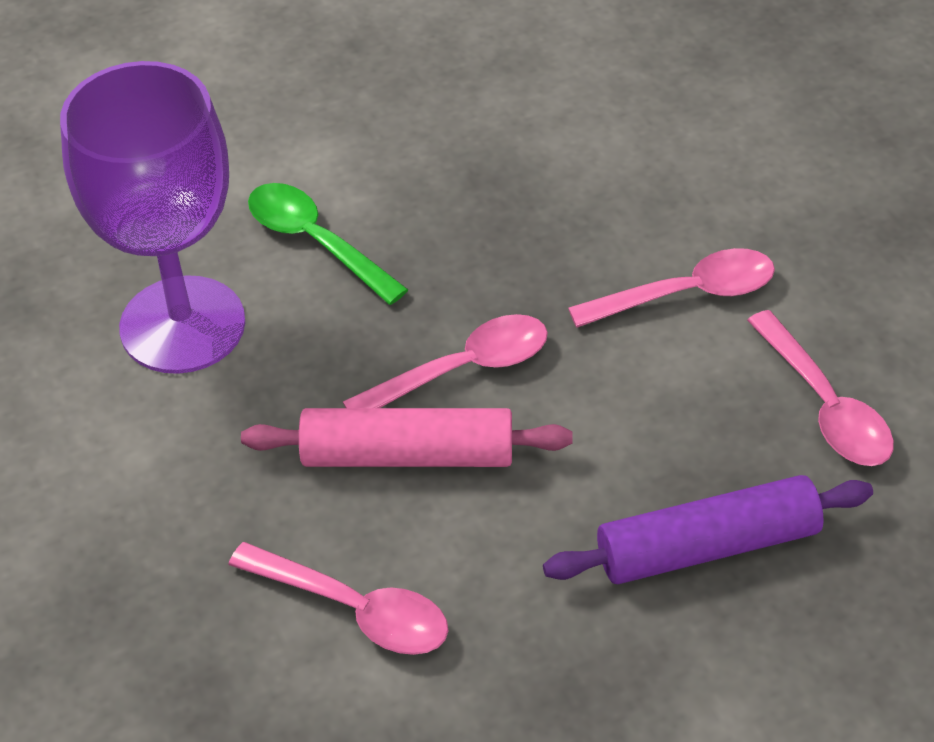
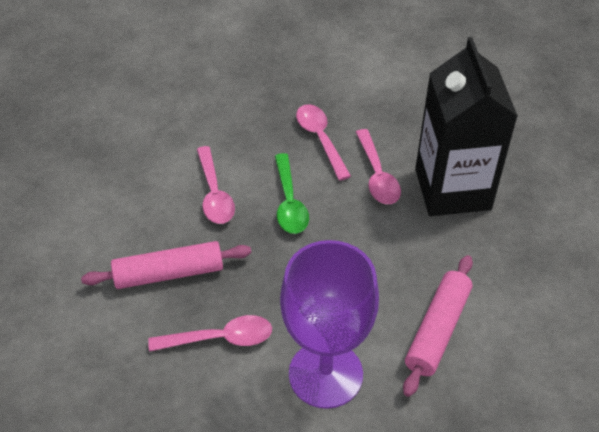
black carton: none = 0 -> [415,37,518,216] = 1
pink rolling pin: [241,408,573,467] = 1 -> [81,241,251,289] [403,255,473,397] = 2
purple rolling pin: [543,475,873,584] = 1 -> none = 0

